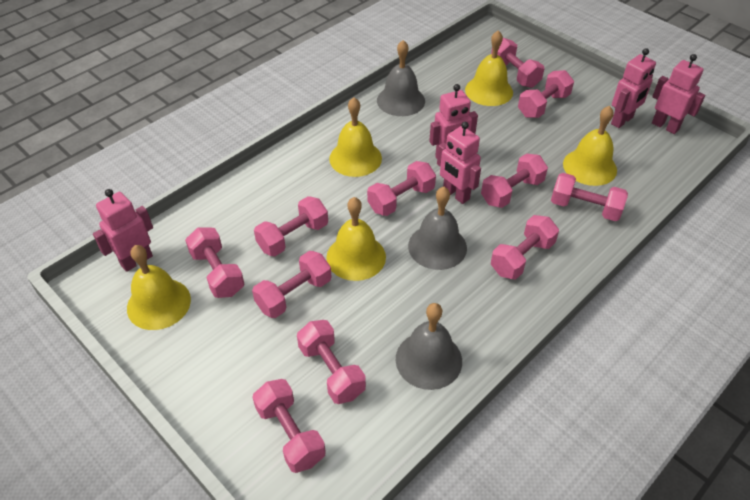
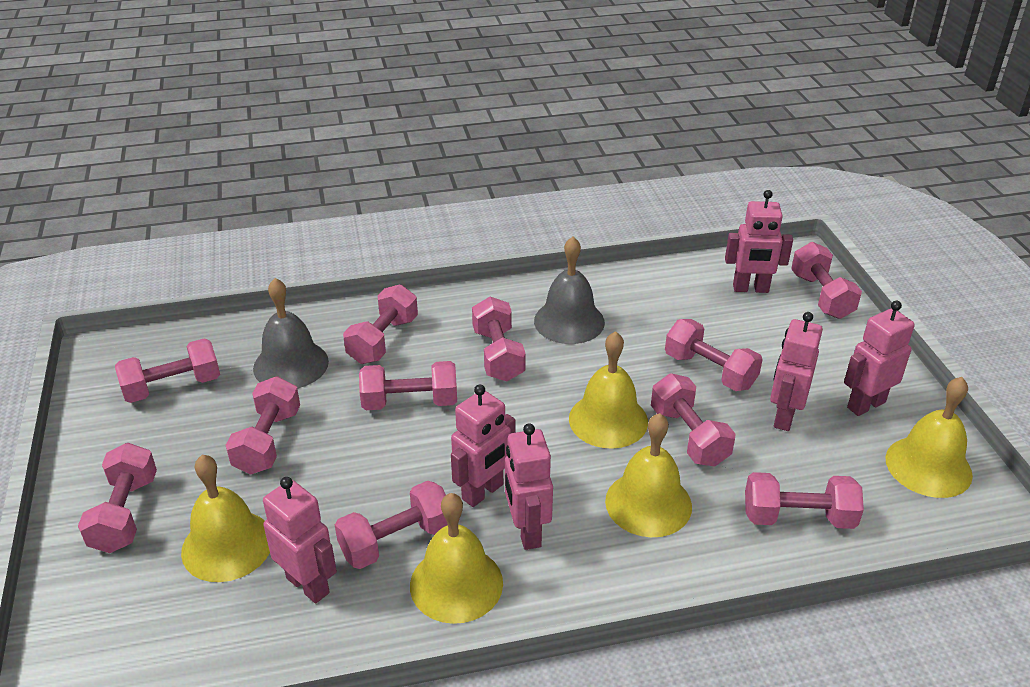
grey bell: [377,40,425,116] [396,303,462,390] [408,187,467,270] = 3 -> [253,278,329,388] [534,237,605,344] = 2
pink robot: [93,189,153,272] [429,84,478,159] [437,122,481,204] [611,48,656,128] [652,54,705,134] = 5 -> [263,477,337,603] [451,384,515,507] [505,423,553,550] [725,190,793,293] [770,312,823,431] [844,301,915,416] = 6

